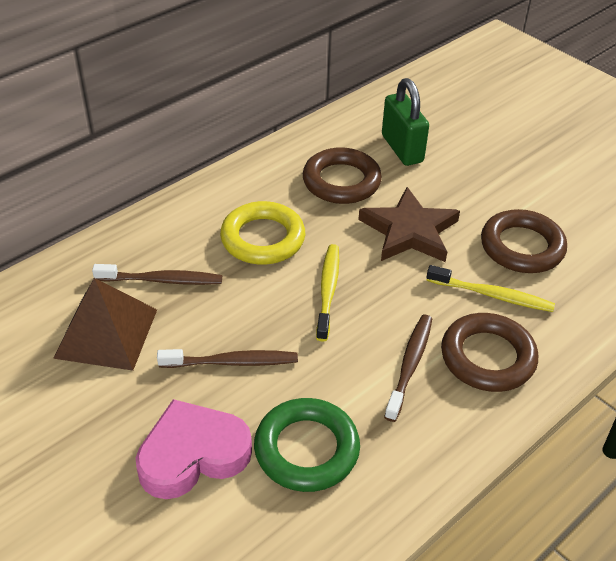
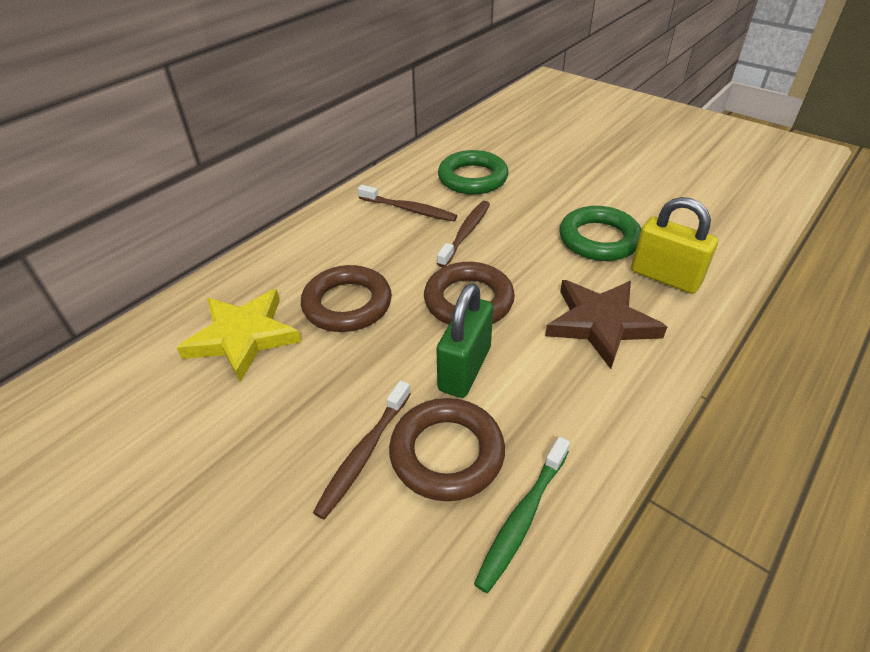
brown pyramid: [53,278,157,371] = 1 -> none = 0
green ring: [254,398,360,492] = 1 -> [438,150,509,195] [559,206,641,261] = 2
green toothbrush: none = 0 -> [474,437,570,593] = 1
pink heart: [135,399,252,499] = 1 -> none = 0
yellow padlock: none = 0 -> [631,197,718,294] = 1
yellow ring: [220,201,305,265] = 1 -> none = 0
yellow star: none = 0 -> [177,289,301,382] = 1
yellow toothbrush: [316,244,339,342] [427,265,555,312] = 2 -> none = 0

